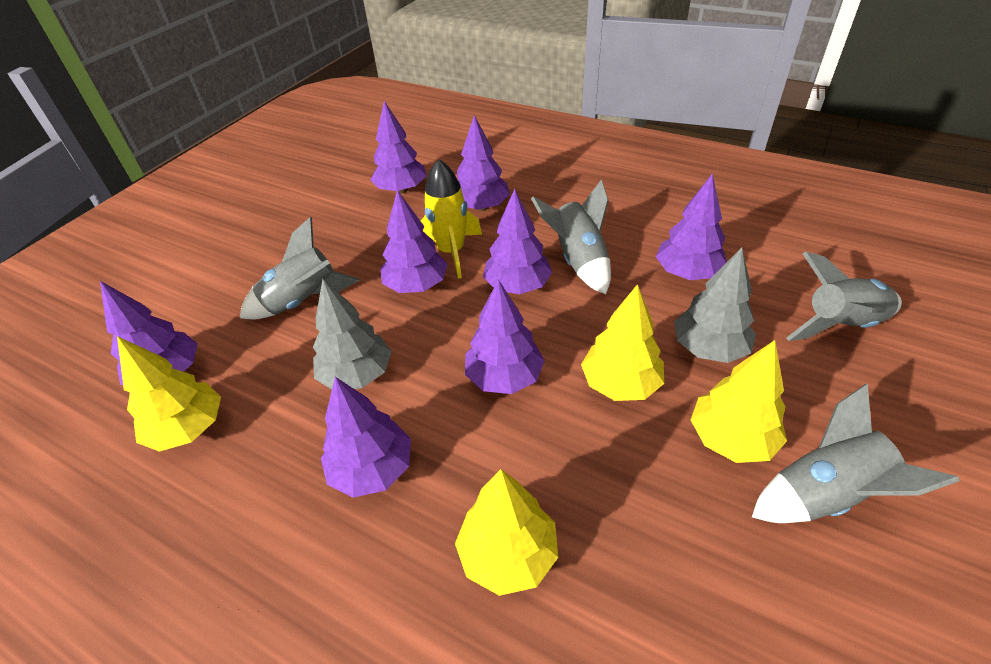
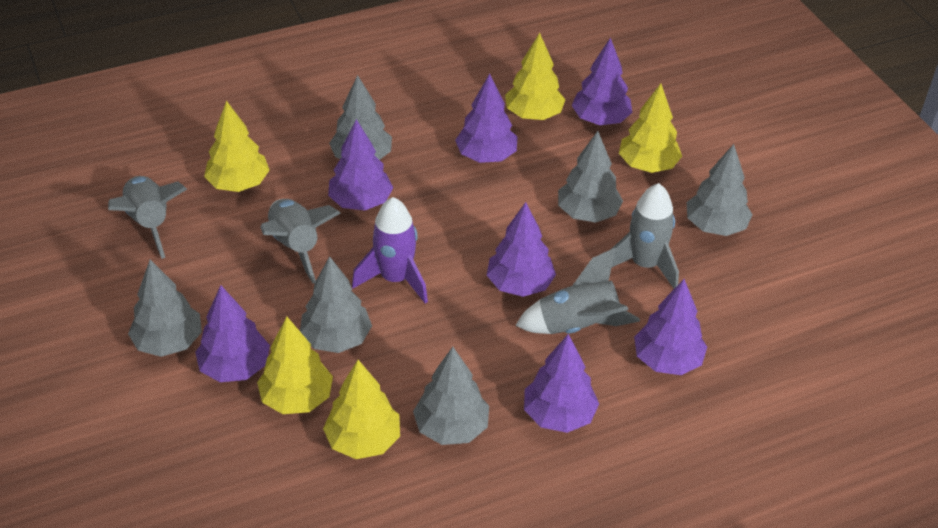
grey tree: [313,279,391,390] [674,247,756,363] = 2 -> [128,260,202,357] [300,256,372,353] [329,75,392,160] [413,347,489,445] [558,131,623,223] [687,144,753,236] = 6
purple rocket: none = 0 -> [352,197,428,304] = 1
purple tree: [100,281,198,385] [321,377,411,498] [371,101,427,194] [380,190,448,293] [456,115,510,211] [465,280,545,394] [483,189,552,294] [656,174,727,280] = 8 -> [195,285,270,382] [328,119,393,211] [455,74,517,163] [487,202,556,297] [524,334,599,433] [572,37,633,125] [634,279,707,375] = 7
yellow rocket: [421,159,482,279] = 1 -> none = 0
yellow tree: [117,336,221,452] [455,469,558,596] [581,284,664,401] [691,340,787,463] = 4 -> [204,101,270,192] [257,317,333,414] [323,360,400,459] [505,33,565,120] [619,83,682,173] = 5

